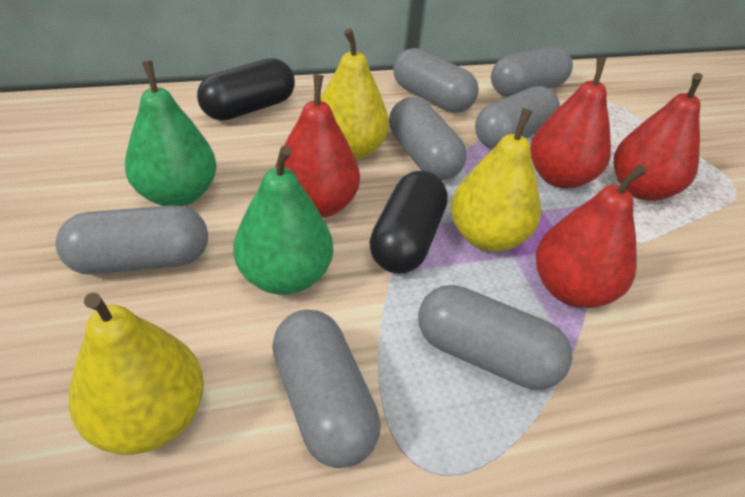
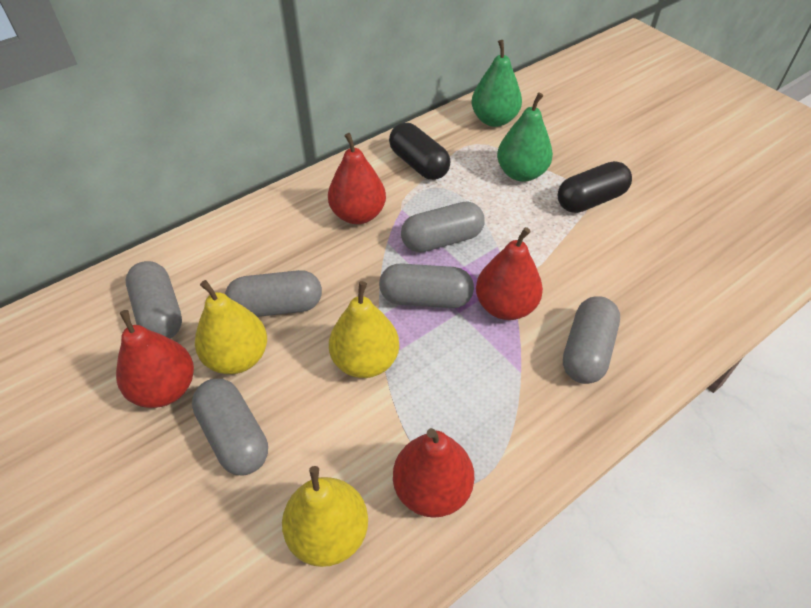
grey capsule: [56,205,208,275] [272,310,381,468] [389,97,467,180] [393,48,479,113] [418,285,573,390] [475,86,560,149] [491,47,573,97] = 7 -> [126,261,182,339] [192,379,268,476] [225,270,322,317] [379,263,474,308] [401,201,485,252] [563,296,620,384] = 6

